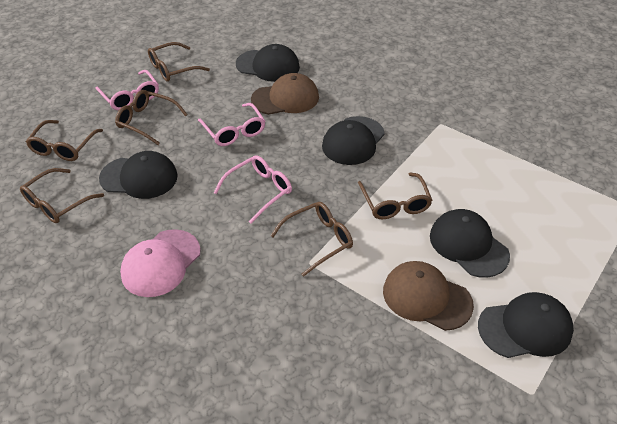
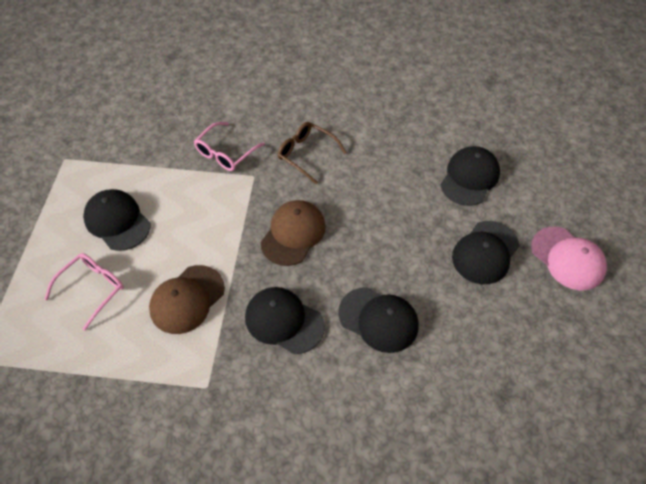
brown glasses: [20,168,104,223] [26,120,103,161] [115,90,188,145] [148,42,210,82] [270,202,353,277] [358,172,432,219] = 6 -> [278,122,347,184] = 1
pink glasses: [95,70,159,110] [198,103,265,146] [214,155,292,224] = 3 -> [44,253,124,331] [194,122,265,171] = 2

